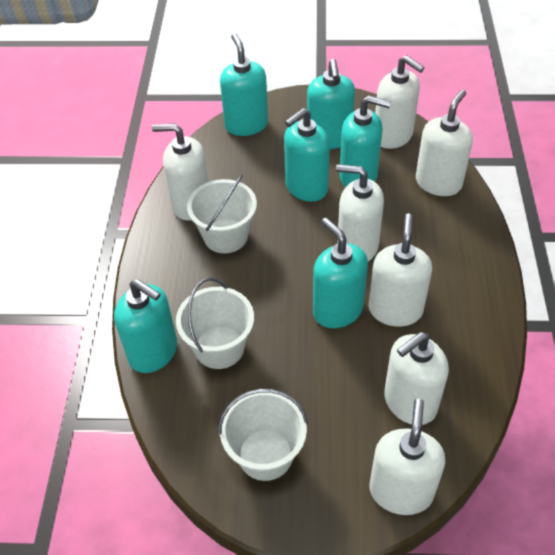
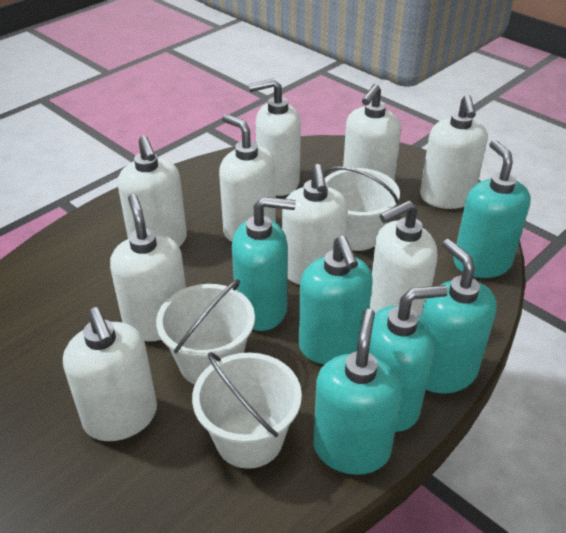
white soap dispenser: [152,123,208,220] [336,164,384,261] [369,213,432,327] [370,399,445,515] [375,55,425,149] [384,332,449,425] [416,90,473,196] = 7 -> [63,307,157,441] [110,194,186,341] [118,136,187,247] [219,114,276,242] [249,78,301,196] [282,164,348,285] [343,84,401,181] [370,201,437,317] [420,95,488,209] = 9

